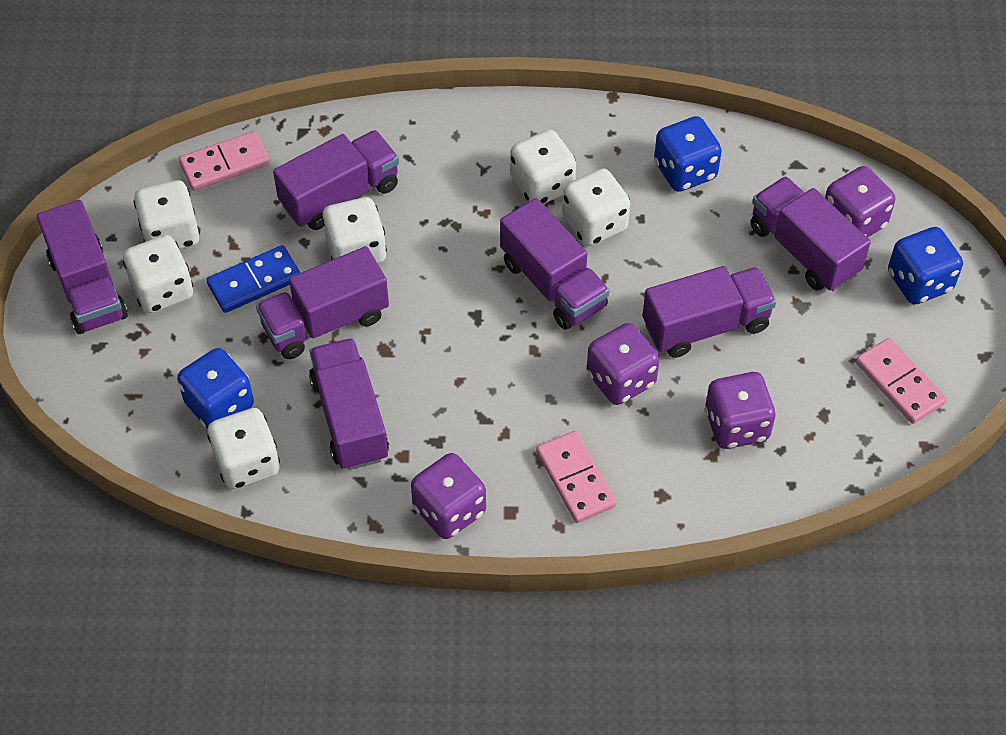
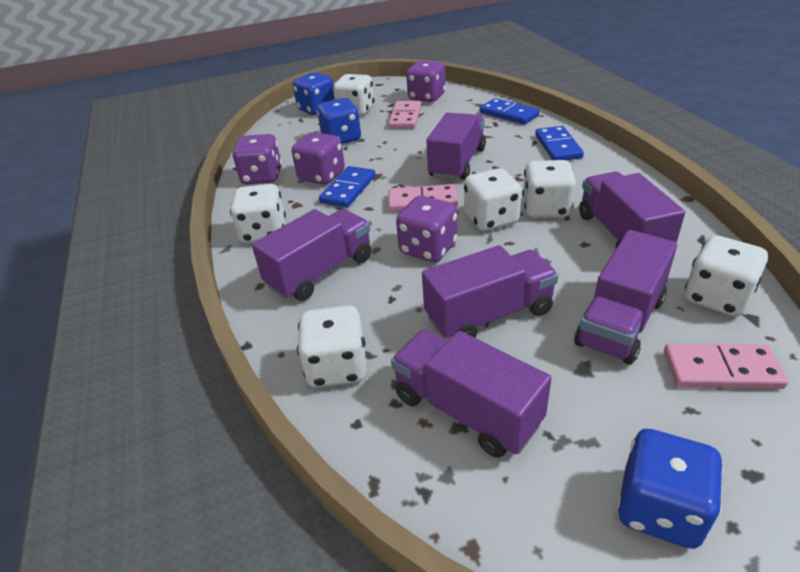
blue domino: [206,245,300,313] = 1 -> [319,166,376,208] [480,98,540,125] [535,126,584,160] = 3
purple truck: [37,200,128,334] [256,246,389,359] [273,130,399,230] [309,338,389,470] [500,198,610,330] [643,266,776,358] [750,176,871,291] = 7 -> [252,209,371,301] [391,329,551,458] [422,245,558,339] [426,113,486,180] [574,230,677,365] [579,172,685,248] = 6

